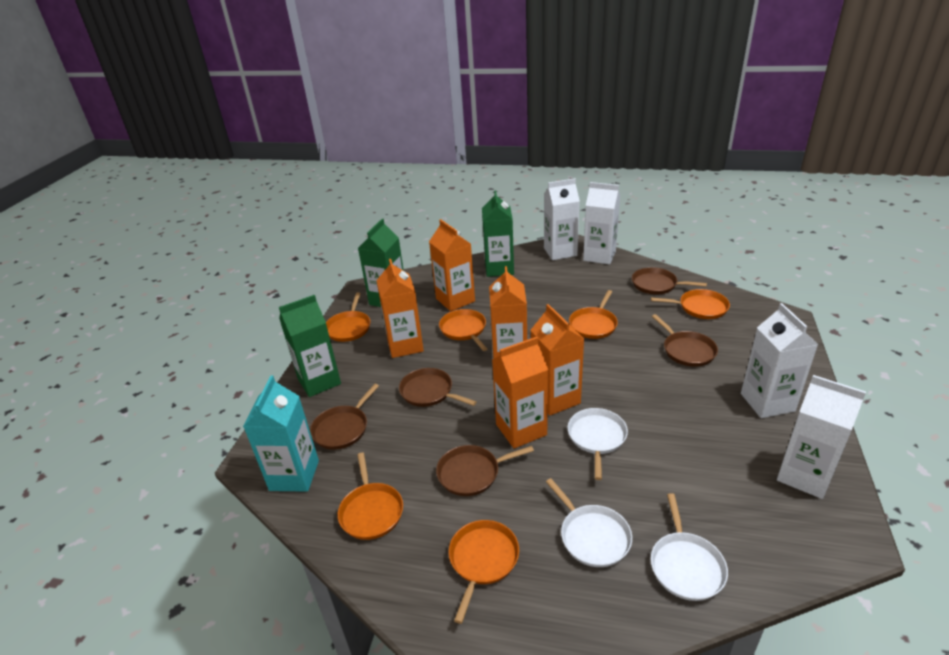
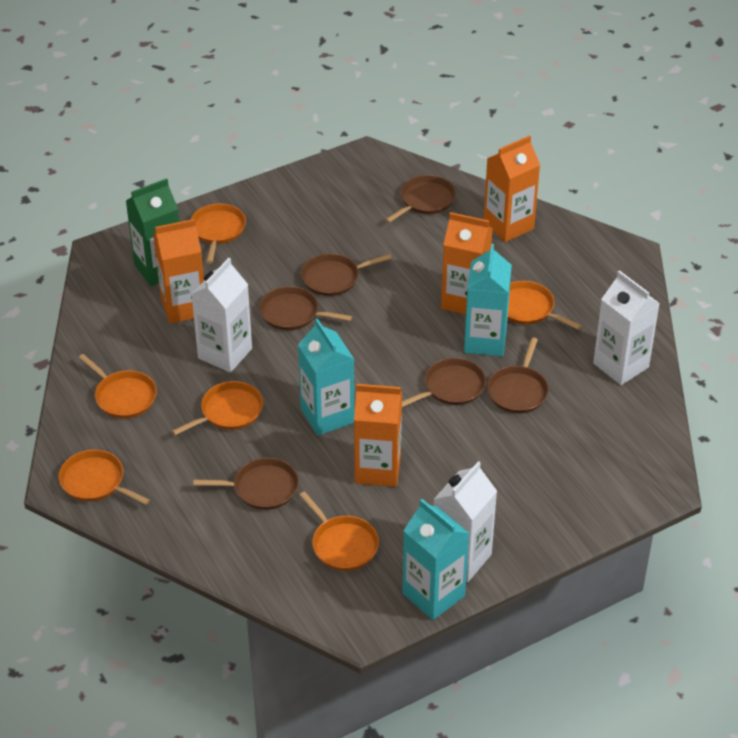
brown pan: [310,384,379,450] [399,368,477,407] [436,445,534,496] [632,267,707,294] [652,314,718,367] = 5 -> [193,458,299,510] [259,286,352,330] [301,253,392,296] [385,175,456,223] [402,358,486,407] [487,338,549,413] = 6
green carton: [279,295,341,397] [358,219,404,307] [482,190,514,277] = 3 -> [126,178,179,286] = 1
orange carton: [376,259,424,358] [429,219,475,311] [489,266,527,359] [492,337,548,449] [530,304,584,416] = 5 -> [153,219,204,324] [354,384,402,487] [441,212,493,314] [484,135,540,242] = 4
turquoise carton: [243,376,319,492] = 1 -> [298,319,354,436] [402,499,470,620] [464,244,512,356] = 3
white carton: [544,178,580,260] [583,182,620,265] [741,303,818,418] [777,375,866,499] = 4 -> [191,258,252,373] [434,461,497,582] [593,270,660,385] = 3
white pan: [546,478,632,567] [568,408,628,480] [651,493,728,601] = 3 -> none = 0

